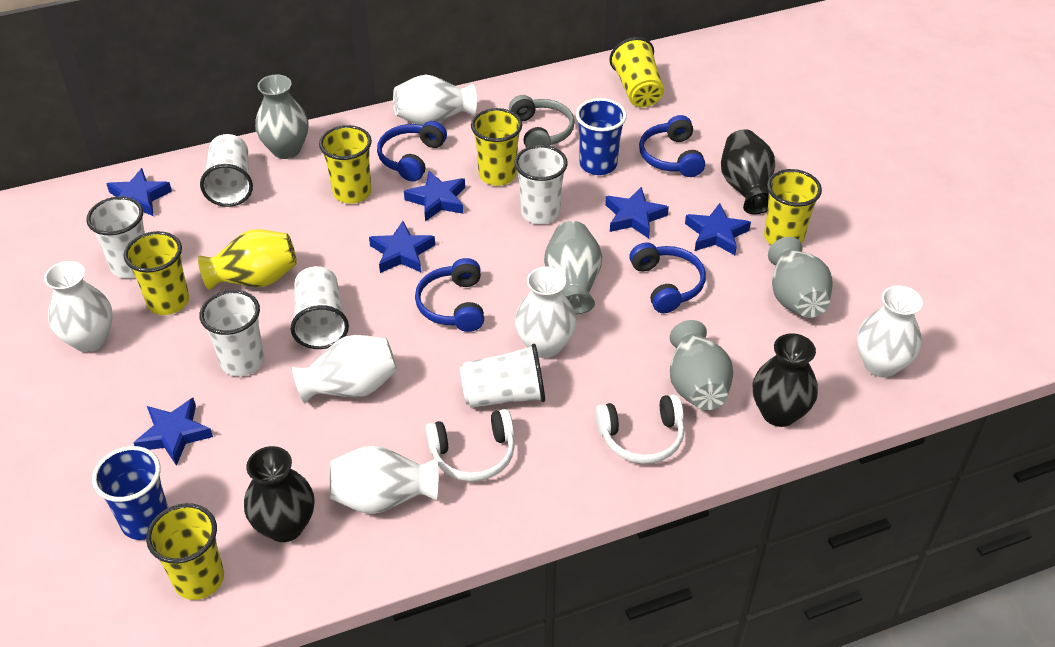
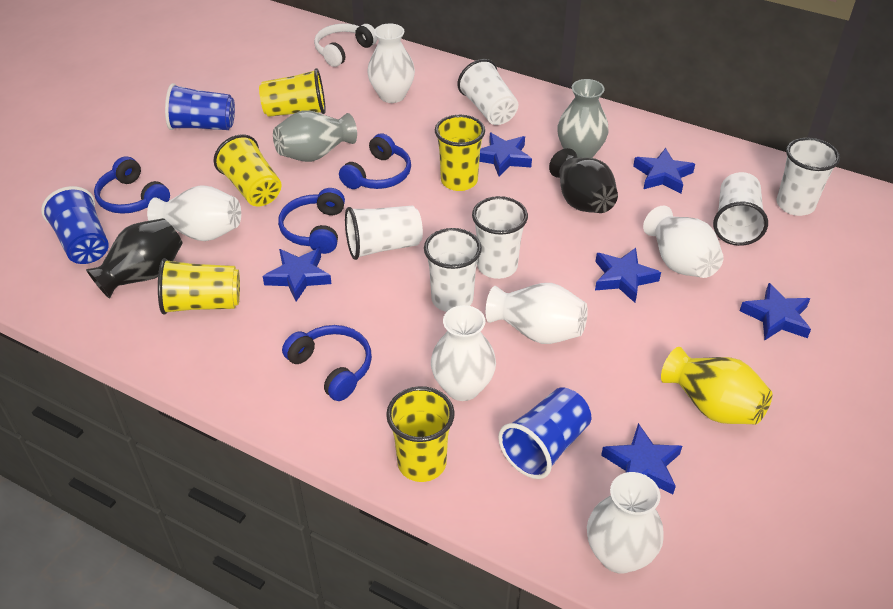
black vase: [244,446,315,542] [721,129,775,214] [753,333,818,427] = 3 -> [86,218,183,299] [549,148,618,213] = 2
blue cup: [92,446,168,540] [576,98,627,175] = 2 -> [41,186,109,264] [165,83,235,130] [498,388,591,479] = 3
grey headphones: [509,95,575,148] = 1 -> none = 0
grey vase: [255,75,309,159] [544,221,602,315] [670,320,733,410] [768,237,833,318] = 4 -> [273,110,357,162] [557,79,609,158] = 2
white headphones: [425,409,515,481] [595,394,684,464] = 2 -> [314,24,377,67] = 1
yellow cup: [124,231,189,315] [146,503,224,600] [319,125,372,204] [471,108,522,186] [609,37,664,107] [764,169,822,245] = 6 -> [158,258,240,315] [214,134,282,206] [259,68,326,117] [386,386,455,482] [435,115,485,191] = 5

